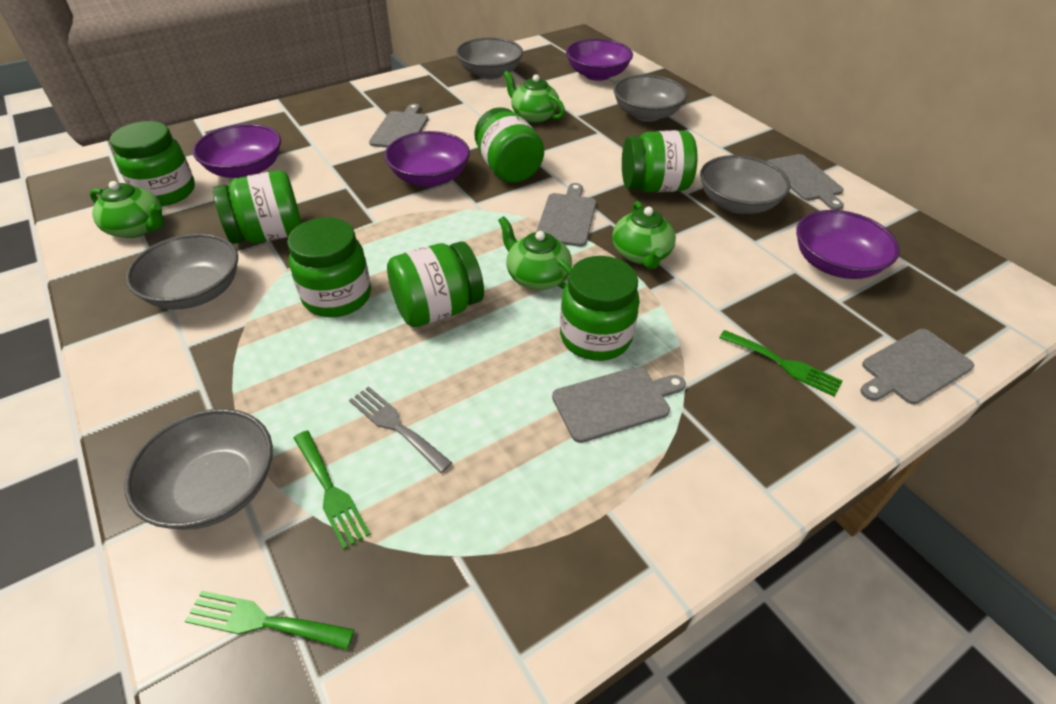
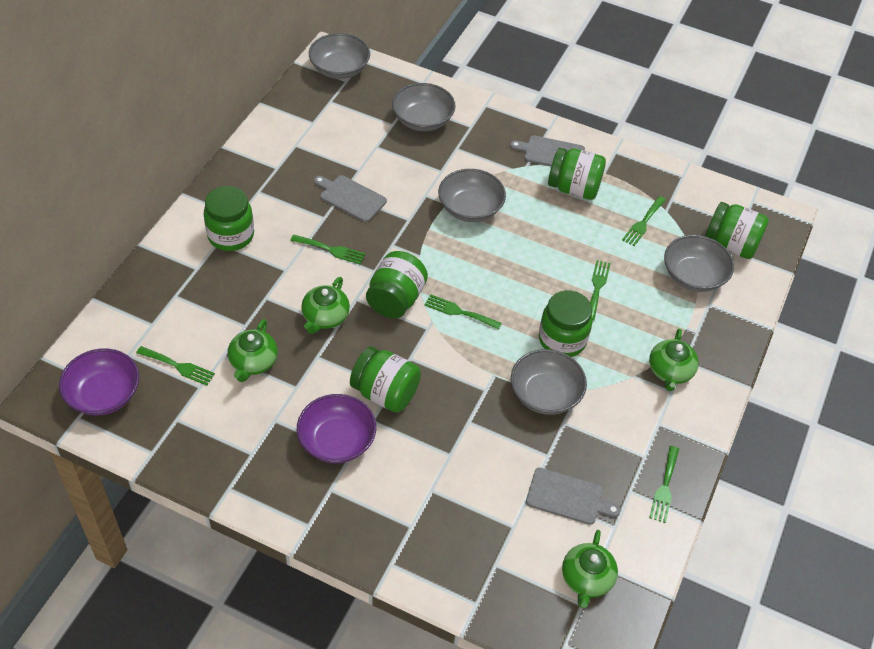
green fork: [185,591,355,650] [294,431,371,549] [719,330,842,397] = 3 -> [136,346,215,386] [290,235,366,265] [424,294,502,330] [590,260,611,320] [622,196,666,246] [649,446,679,523] = 6
green jar: [110,121,195,206] [213,170,302,244] [287,217,371,317] [387,241,484,327] [474,107,544,183] [560,256,640,361] [622,130,697,192] = 7 -> [204,186,254,251] [350,346,421,413] [366,251,428,318] [539,290,593,357] [548,148,606,200] [705,202,769,259] = 6
grey cutting board: [369,104,428,148] [536,183,596,247] [552,367,686,443] [767,154,844,210] [860,329,974,404] = 5 -> [314,175,387,222] [510,135,585,166] [526,467,620,525] = 3
grey fork: [349,386,452,473] = 1 -> none = 0
purple bowl: [193,124,281,178] [385,131,470,187] [566,39,633,81] [796,210,900,279] = 4 -> [59,348,139,415] [297,394,376,463] = 2

